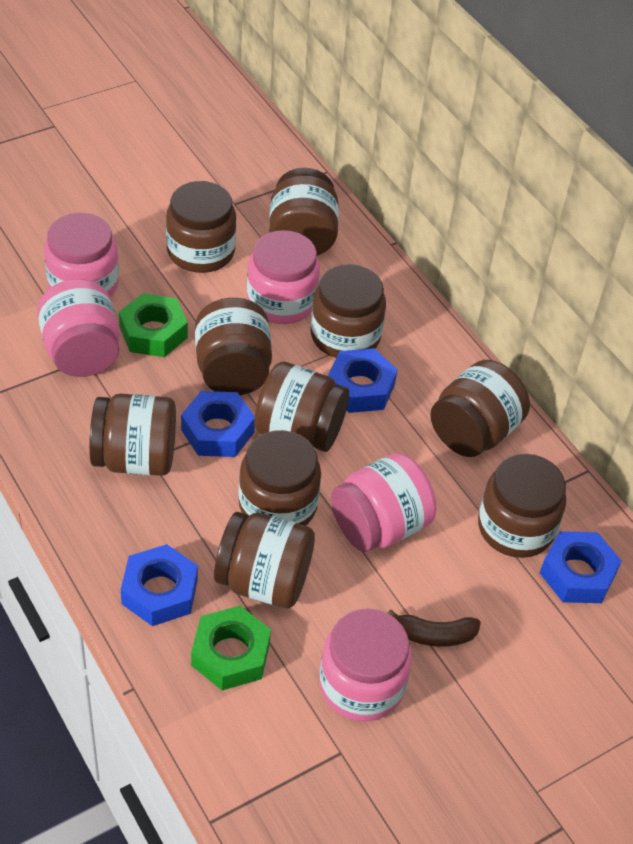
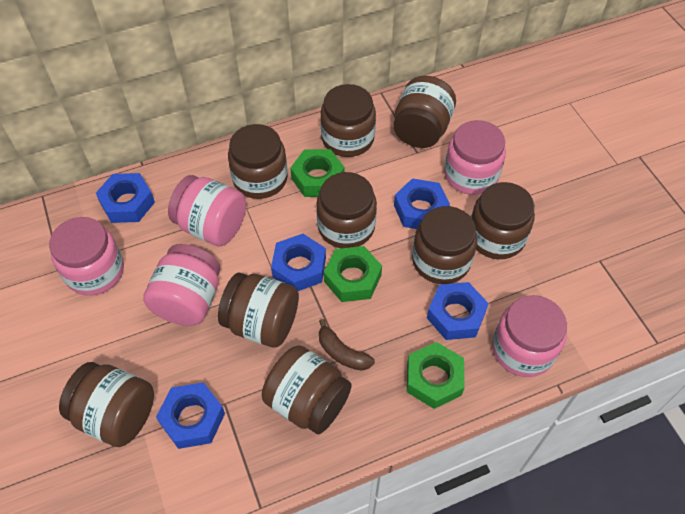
blue nut: [121,544,198,626] [181,391,255,457] [328,348,397,413] [540,531,622,603] = 4 -> [96,173,155,223] [156,382,225,449] [271,234,326,291] [394,178,450,229] [427,282,489,340] = 5
brown jar: [89,394,176,476] [166,181,236,273] [195,298,272,395] [214,512,315,608] [239,430,321,526] [254,361,349,452] [269,168,339,256] [311,264,386,358] [430,360,530,457] [478,454,566,558] = 10 -> [59,362,154,447] [218,273,299,348] [228,124,288,199] [262,345,351,434] [316,172,377,248] [320,84,376,157] [393,76,456,148] [412,206,477,284] [471,182,535,259] = 9
green nut: [119,293,188,357] [191,606,271,690] = 2 -> [290,149,344,197] [324,246,382,302] [407,342,465,409] = 3

